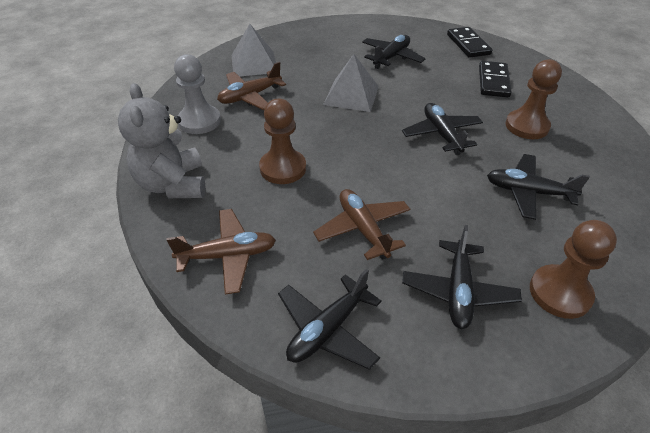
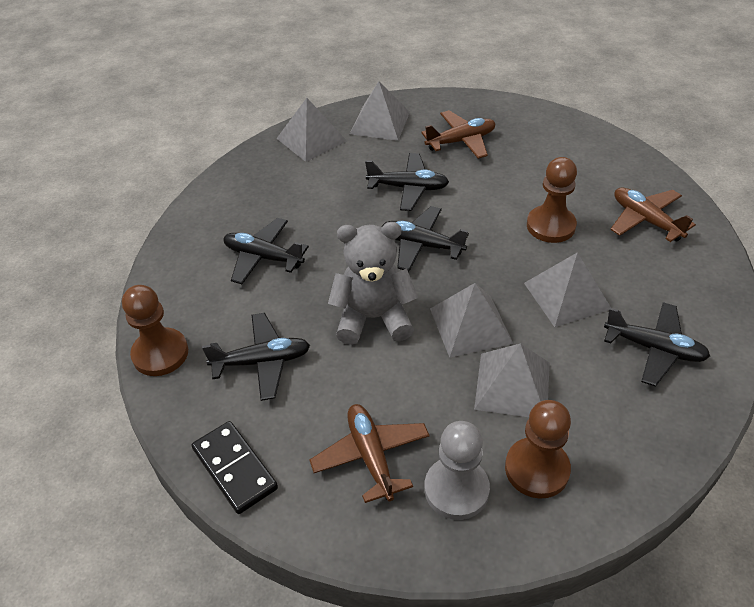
black domino: [447,27,492,58] [479,61,512,97] = 2 -> [192,421,278,514] = 1
grey pyramid: [231,24,276,76] [323,54,379,112] = 2 -> [276,98,347,162] [350,81,410,141] [430,283,513,358] [474,343,550,417] [524,252,611,327] = 5

